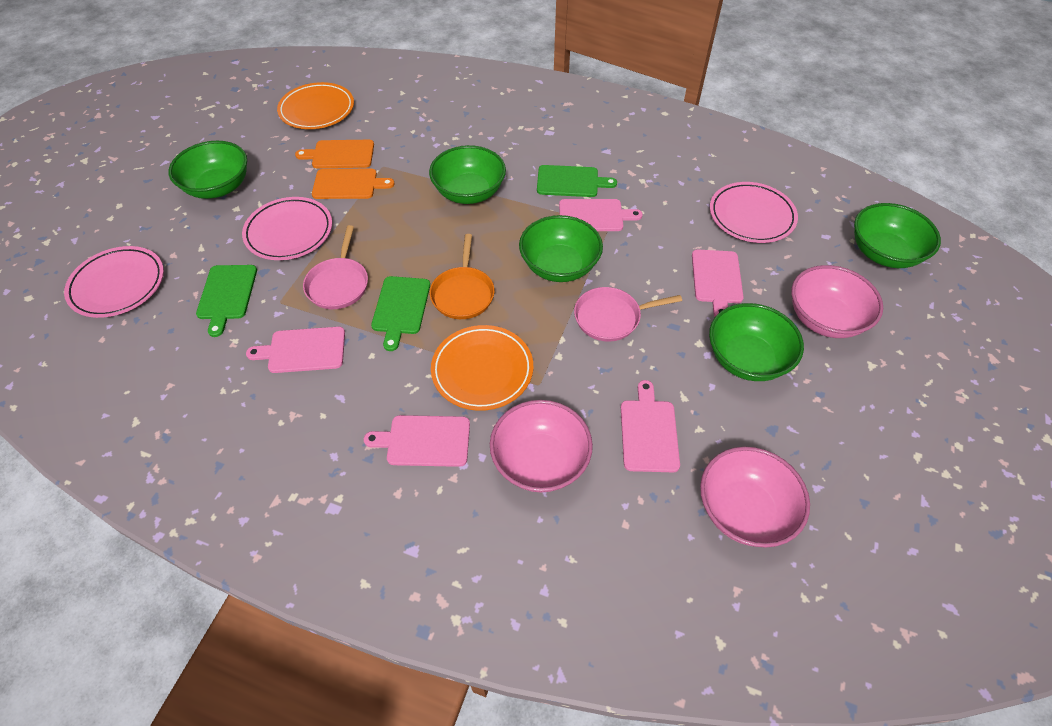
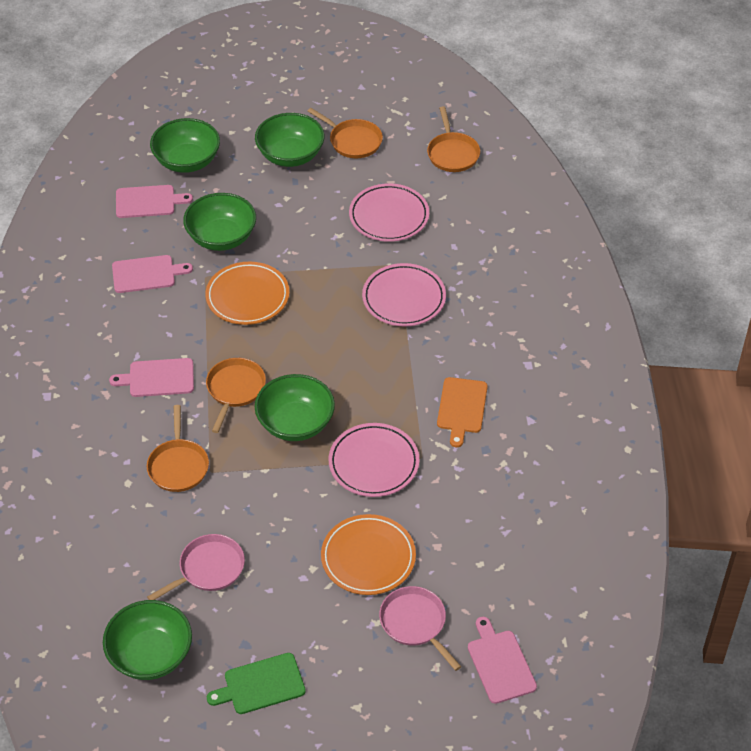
green cutting board: [196,265,257,337] [371,276,430,351] [537,165,617,197] = 3 -> [207,653,306,714] = 1
orange cutting board: [295,140,374,168] [312,169,395,199] = 2 -> [437,377,488,447] = 1
orange pan: [430,234,495,319] = 1 -> [147,405,209,492] [206,358,266,433] [308,108,383,158] [427,106,480,172] = 4
pink bowl: [490,400,593,492] [700,446,810,548] [791,265,883,338] = 3 -> none = 0
pink cutting board: [246,327,345,373] [364,415,470,467] [559,199,643,231] [621,380,680,472] [692,249,744,316] = 5 -> [109,358,194,397] [112,255,193,293] [116,185,193,218] [468,617,537,704] = 4

